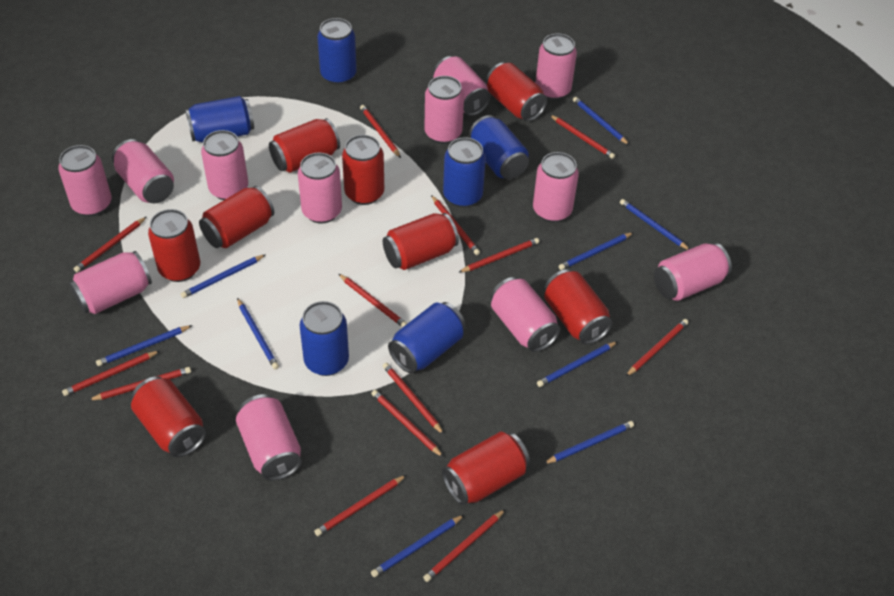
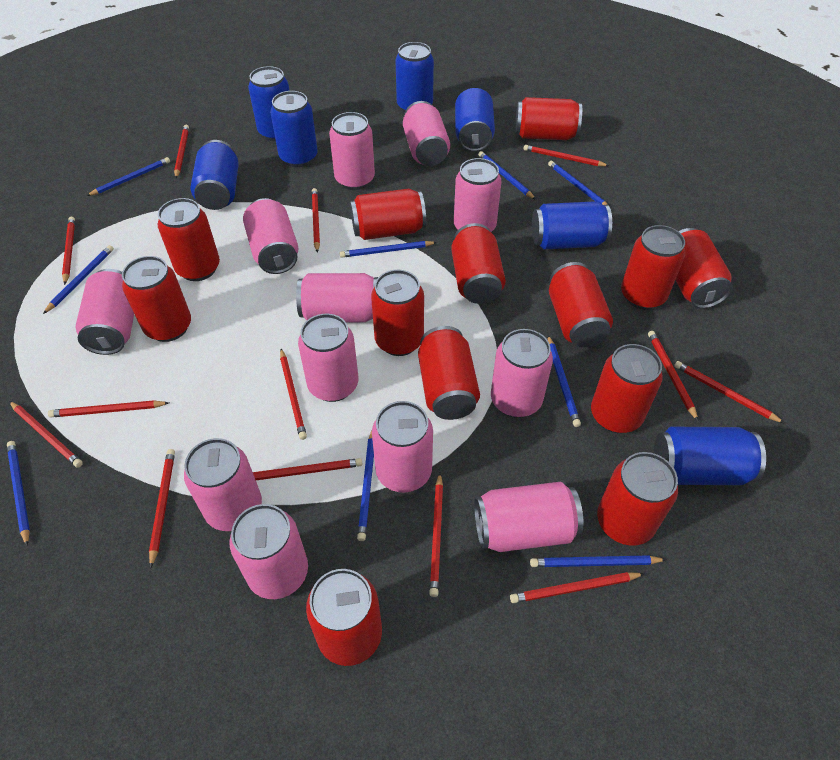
blue can: [185,96,254,143] [300,301,349,376] [317,18,357,85] [388,302,466,373] [443,137,486,208] [469,115,529,179] = 6 -> [191,140,239,210] [248,66,290,141] [270,91,318,167] [395,42,434,113] [455,88,495,152] [532,201,612,250] [654,427,766,485] = 7
red can: [131,376,206,457] [148,209,200,282] [199,186,274,248] [269,118,340,173] [342,135,384,205] [383,213,459,270] [442,432,530,505] [486,63,547,121] [544,269,613,344] = 9 -> [122,256,191,342] [158,198,220,281] [306,569,382,666] [350,189,426,240] [371,269,424,356] [418,326,480,420] [451,223,506,304] [515,97,582,140] [549,262,613,347] [591,344,663,433] [597,452,678,546] [621,225,685,310] [676,228,733,309] = 13

